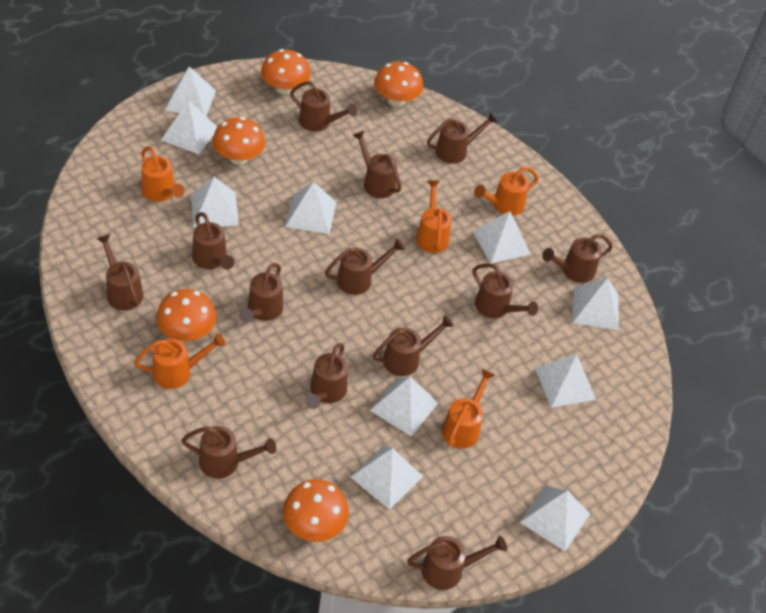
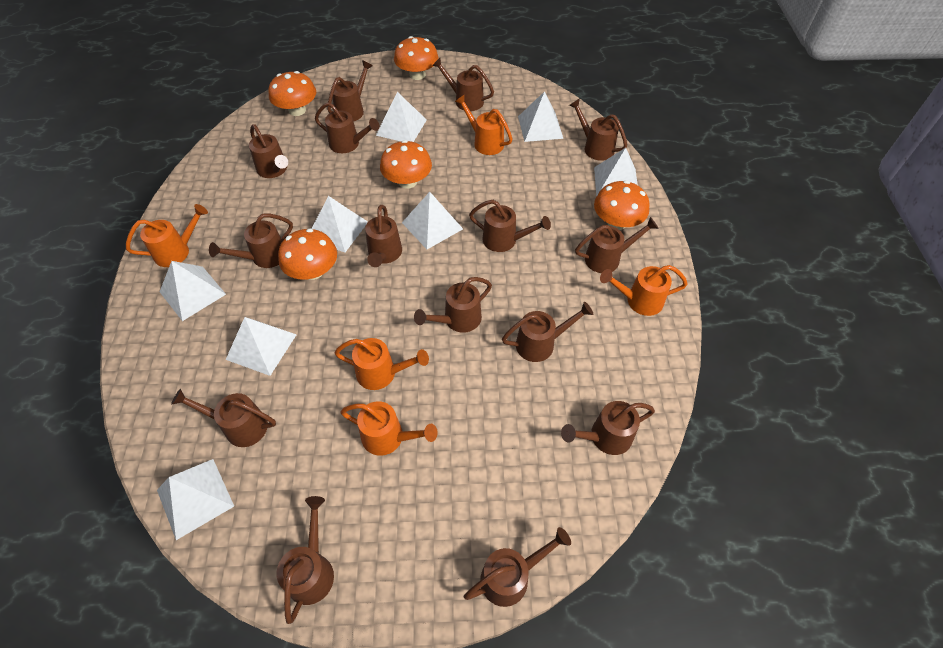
brown watering can: [96,234,143,310] [181,426,276,479] [192,212,234,269] [239,263,283,323] [290,81,357,132] [305,343,348,409] [325,239,405,295] [352,130,401,198] [373,315,454,376] [407,536,507,590] [427,112,498,164] [473,263,538,318] [542,234,613,283] = 13 -> [171,389,276,447] [209,214,293,268] [249,124,288,178] [276,496,334,624] [315,102,379,153] [327,60,373,122] [365,205,402,267] [414,277,492,333] [432,58,494,111] [464,527,571,607] [469,200,551,252] [502,302,593,362] [561,401,655,455] [569,98,627,161] [575,217,659,273] = 15
white pyramid: [161,100,217,154] [165,66,216,116] [191,177,239,227] [285,182,337,234] [351,445,423,510] [370,377,438,437] [473,211,530,264] [520,486,590,551] [535,354,596,408] [572,278,619,330] = 10 -> [157,459,234,540] [160,261,226,321] [226,317,297,376] [312,196,368,253] [376,92,427,142] [402,192,463,249] [518,91,563,142] [594,148,638,197] = 8

